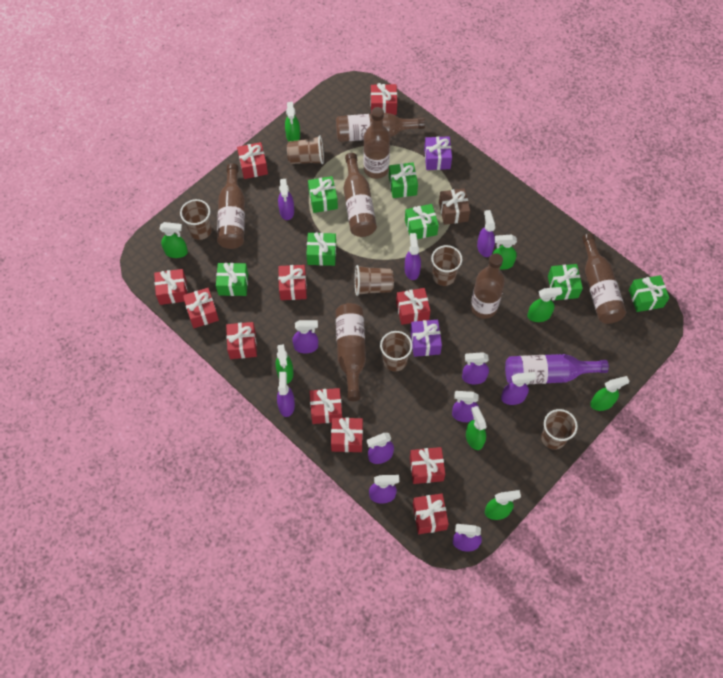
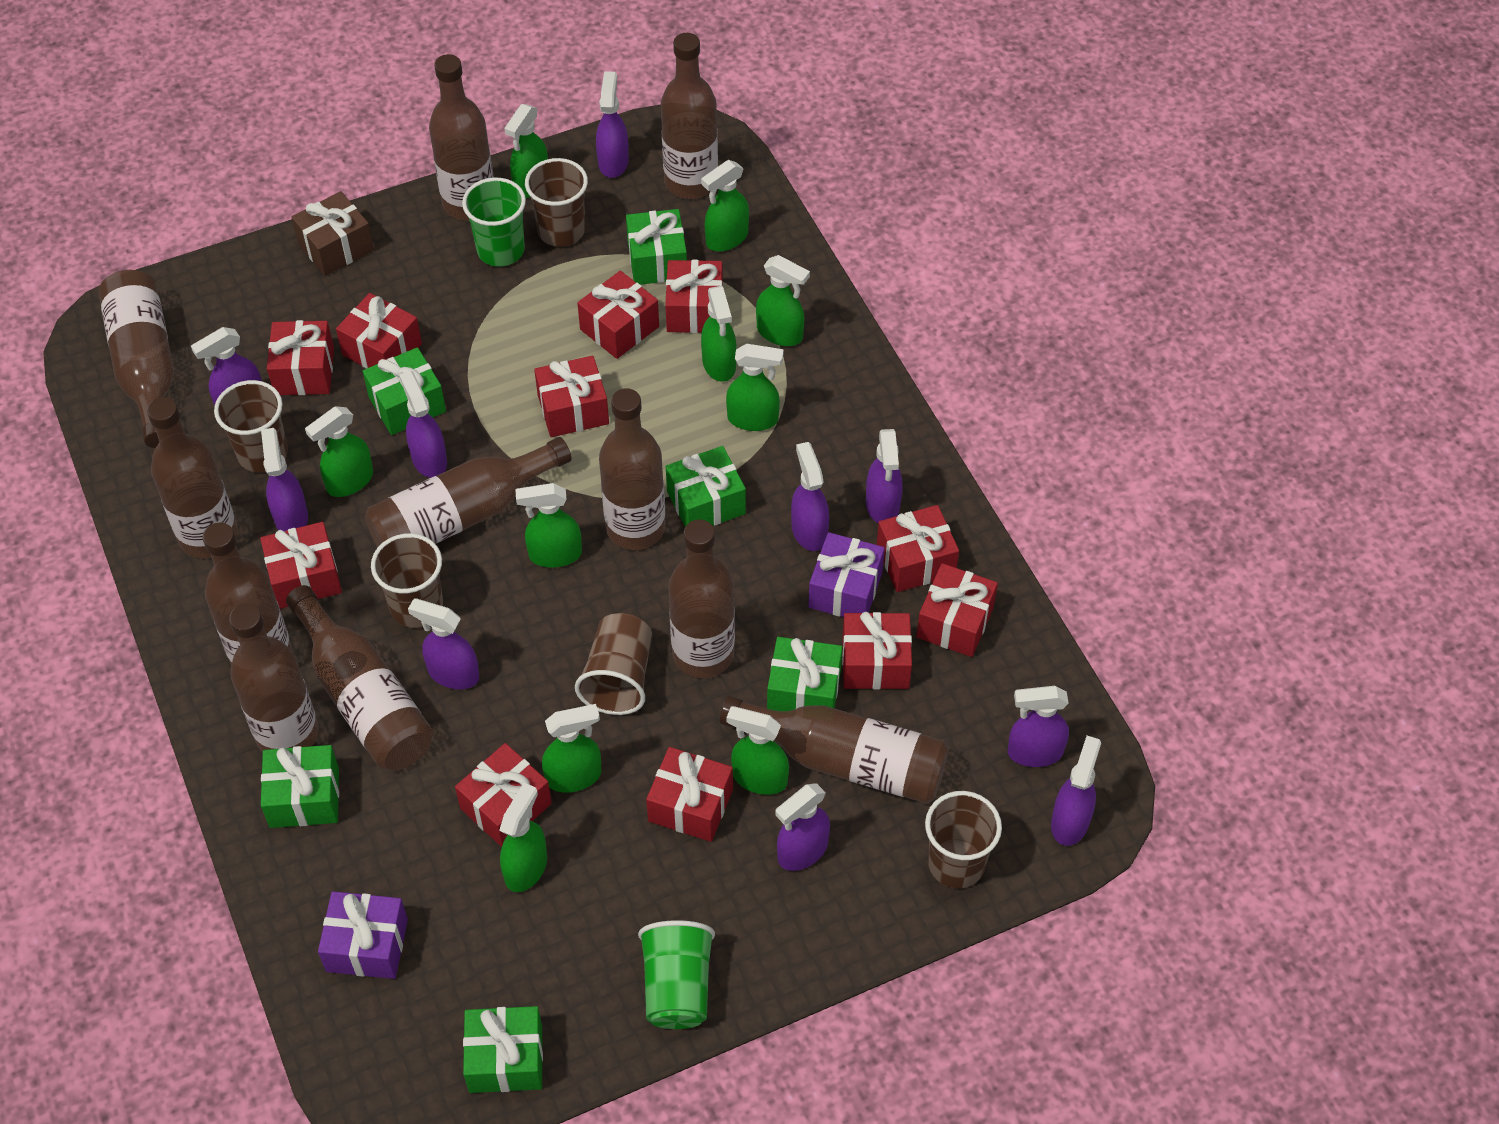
brown bottle: [217,163,245,249] [335,303,366,401] [336,113,425,142] [344,153,377,237] [363,107,390,179] [471,253,505,319] [582,233,626,324] = 7 -> [99,270,174,448] [147,397,238,559] [203,523,292,665] [229,603,319,752] [286,585,433,770] [365,437,572,548] [429,54,494,220] [599,388,665,550] [661,33,718,199] [668,520,735,678] [720,696,949,804] = 11
brown cup: [180,199,212,240] [287,135,324,164] [355,265,394,296] [380,331,413,372] [431,245,462,286] [541,409,578,450] = 6 -> [214,380,288,472] [371,533,443,628] [525,158,588,247] [575,613,652,715] [925,791,1002,888] = 5
green cup: none = 0 -> [462,178,526,267] [638,920,715,1029] = 2
green gift: [216,263,248,296] [306,232,336,266] [308,176,338,213] [389,163,418,198] [405,204,439,239] [548,264,583,300] [629,275,669,312] = 7 -> [261,745,339,828] [363,347,446,435] [463,1006,543,1093] [626,209,687,285] [666,446,746,527] [767,637,842,711] = 6
green spray bottle: [160,222,188,258] [276,344,293,384] [285,102,300,142] [466,406,487,450] [485,490,521,520] [492,234,517,270] [527,287,562,322] [590,376,629,411] = 8 -> [305,406,373,497] [499,783,547,892] [504,104,548,198] [515,483,582,568] [542,704,602,793] [701,160,749,252] [701,286,737,382] [726,344,783,431] [726,706,789,795] [756,255,810,346] = 10
purple bottle: [505,354,609,384] = 1 -> none = 0
purple spray bottle: [277,372,295,417] [278,179,294,220] [292,320,318,353] [367,433,394,464] [369,475,399,504] [405,233,421,280] [452,391,479,422] [453,524,482,552] [462,352,489,384] [477,210,495,257] [501,372,536,405] = 11 -> [191,327,262,405] [261,428,308,531] [399,370,447,478] [408,599,479,689] [596,71,629,178] [775,783,830,871] [791,442,829,551] [866,429,903,523] [1008,686,1069,767] [1051,736,1101,846] = 10

